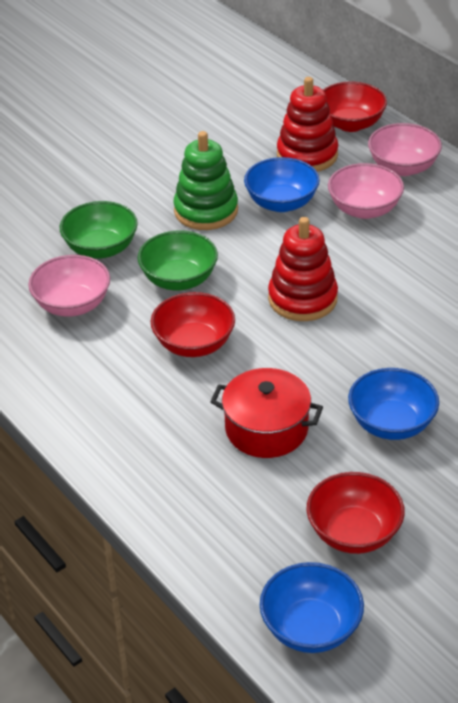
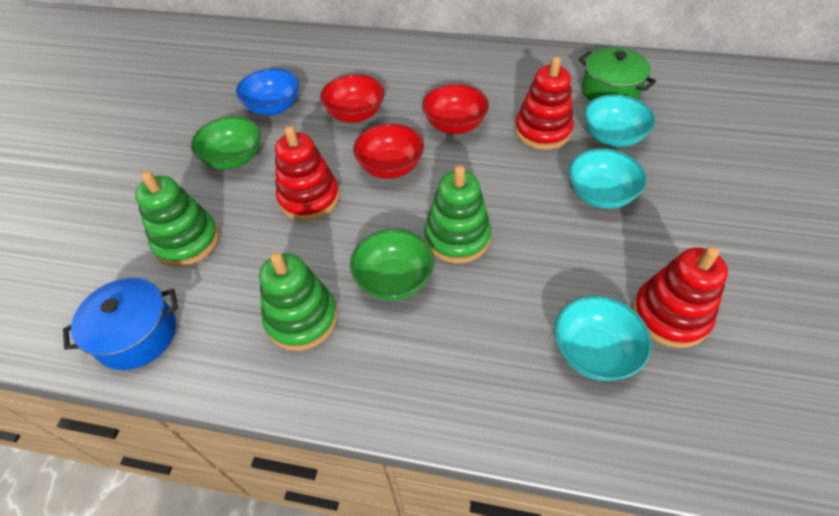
blue bowl: [244,157,320,212] [260,562,364,653] [348,368,439,440] = 3 -> [236,68,299,115] = 1
blue pot: none = 0 -> [63,278,178,370] = 1
green pot: none = 0 -> [579,47,656,101] = 1
green stacking toy: [173,131,238,230] = 1 -> [135,171,219,267] [259,252,338,351] [424,165,491,263] = 3
pink bowl: [28,255,110,317] [328,163,404,219] [368,123,442,176] = 3 -> none = 0
red pot: [210,368,323,458] = 1 -> none = 0
red stacking toy: [268,217,338,321] [277,77,338,172] = 2 -> [275,126,340,221] [515,56,574,150] [633,246,728,348] = 3
turquoise bowl: none = 0 -> [554,295,652,381] [569,148,647,209] [584,94,656,147] = 3

